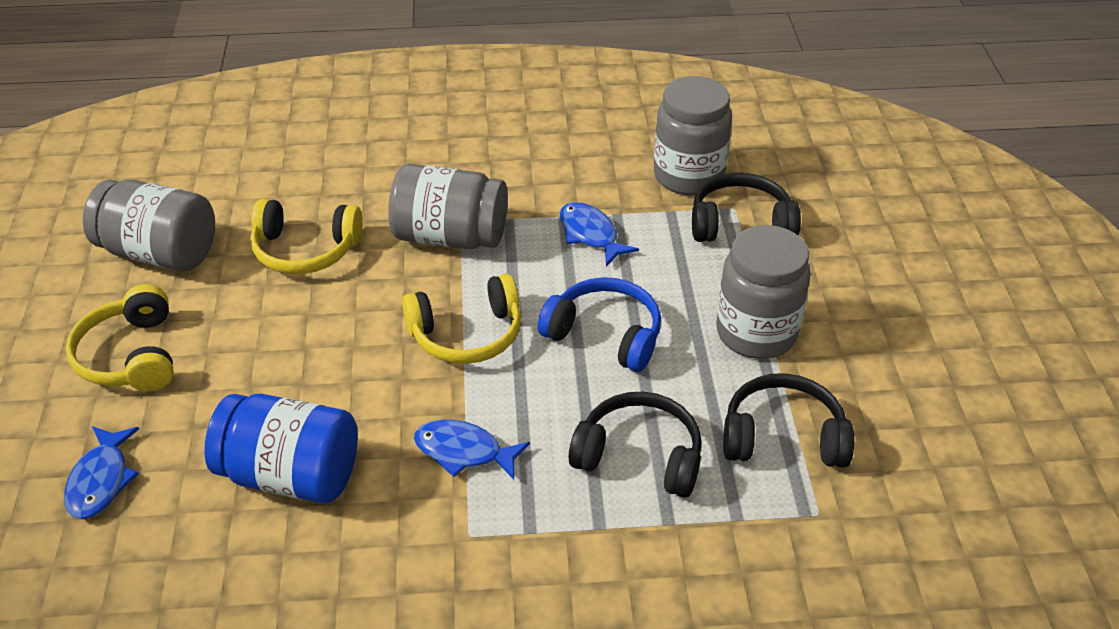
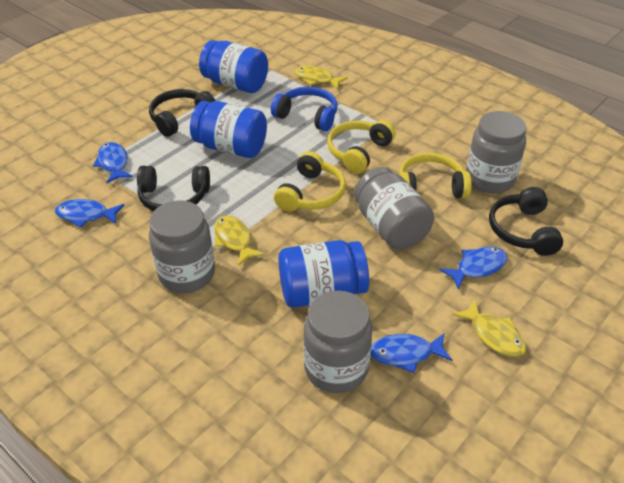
blue fish: [64,426,139,519] [414,420,530,479] [560,202,639,266] = 3 -> [55,199,124,228] [93,142,133,183] [371,334,452,373] [439,247,507,289] = 4
blue jar: [204,394,358,503] = 1 -> [190,101,267,158] [199,40,268,93] [278,240,369,308] = 3
yellow fish: none = 0 -> [214,215,265,266] [295,66,348,89] [452,299,526,357] = 3

